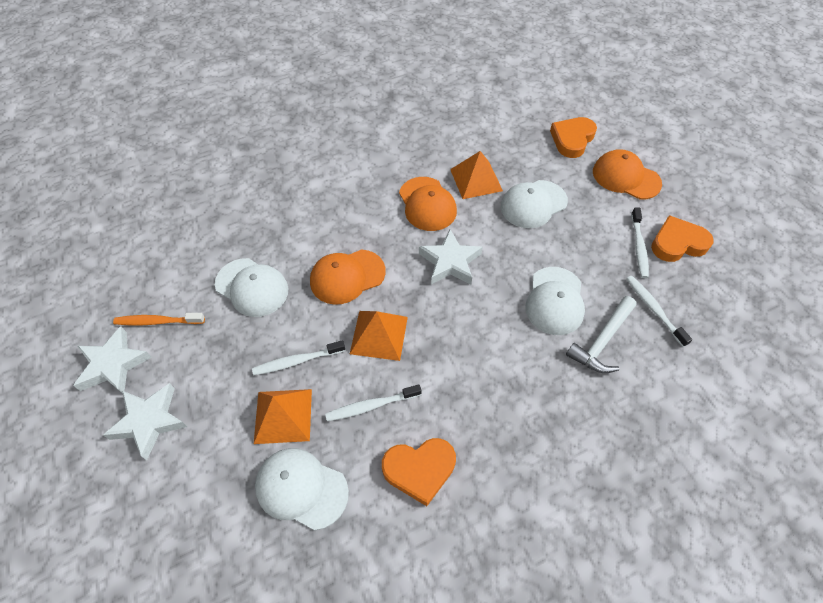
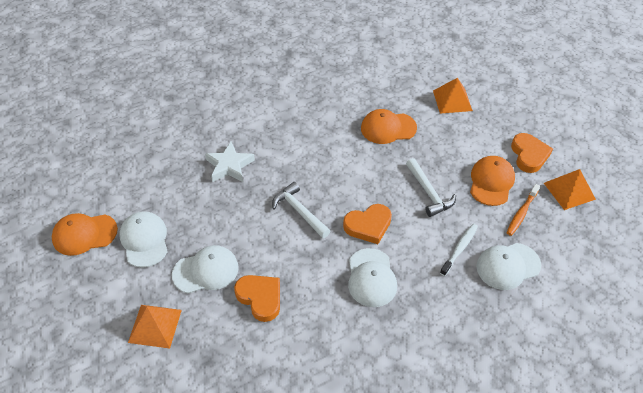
white hammer: [566,296,637,373] = 1 -> [272,182,330,238] [406,158,456,217] = 2
white star: [73,326,152,394] [103,383,187,460] [419,229,483,284] = 3 -> [205,142,255,182] = 1
white toothbrush: [252,340,345,375] [325,384,421,421] [626,276,692,347] [631,207,649,278] = 4 -> [440,224,478,276] = 1

